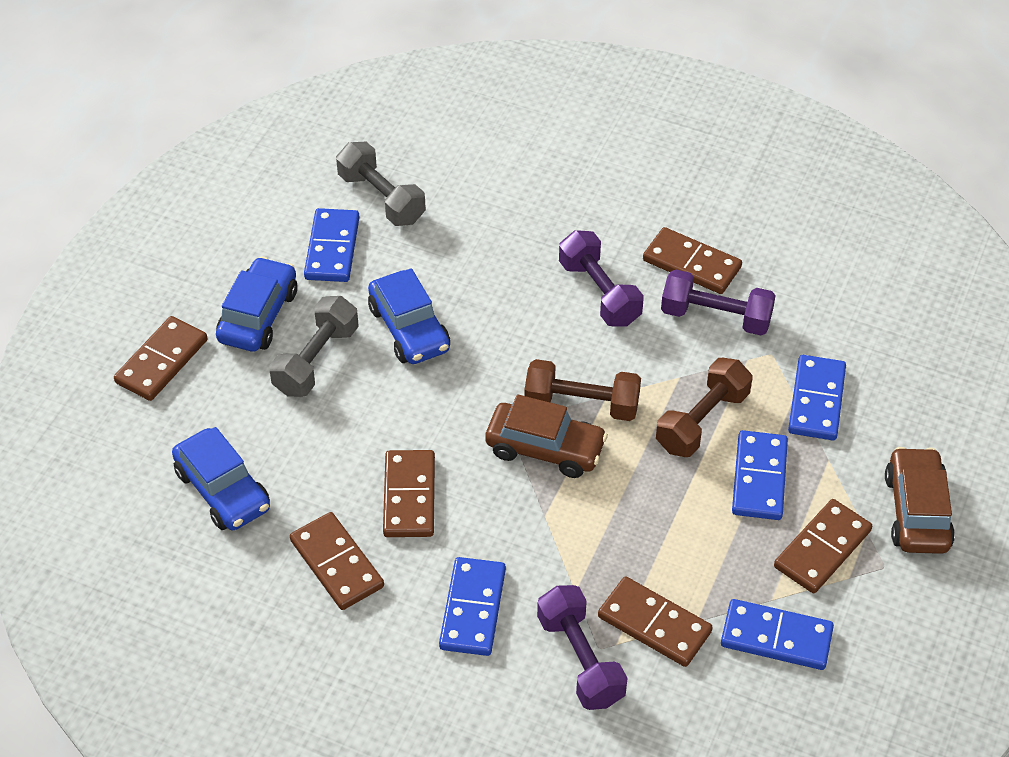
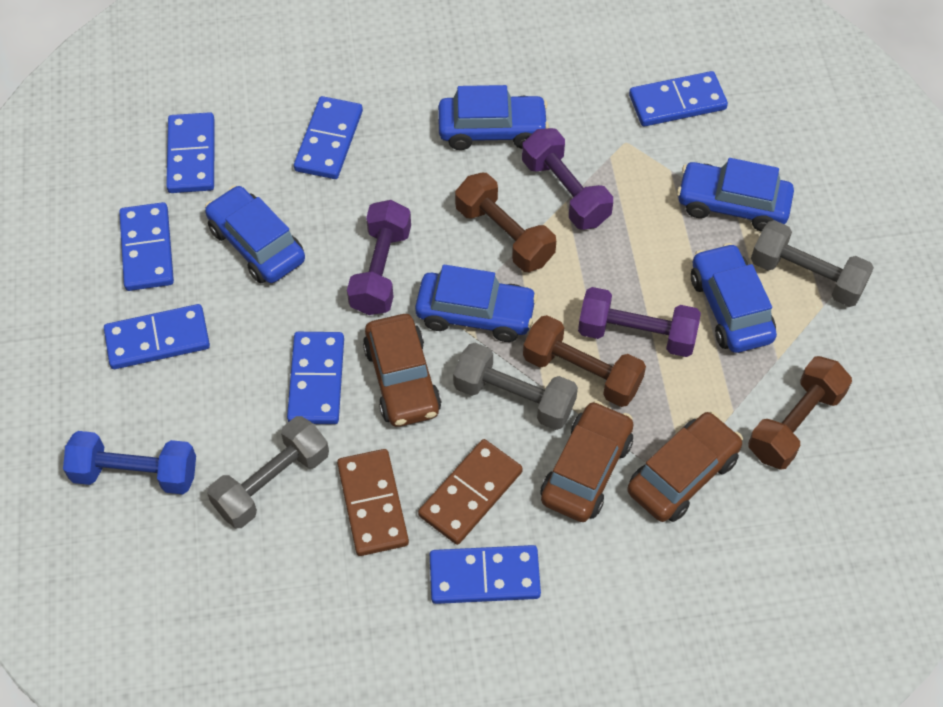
blue car: [172,427,270,530] [216,257,297,352] [368,268,450,364] = 3 -> [205,185,305,284] [415,265,538,342] [438,85,549,150] [677,158,794,232] [691,243,777,353] = 5
blue domino: [304,208,360,282] [439,557,506,656] [721,599,834,670] [732,430,788,520] [788,355,846,440] = 5 -> [104,304,210,369] [119,202,174,291] [166,112,215,193] [287,332,344,424] [294,96,363,179] [430,545,541,604] [629,71,728,127] = 7
blue dumbbell: none = 0 -> [63,431,196,494] = 1
brown car: [485,394,608,478] [885,447,955,554] = 2 -> [363,314,441,427] [540,401,633,522] [627,412,743,522] = 3
brown domino: [114,316,207,401] [290,512,384,610] [383,450,435,537] [598,576,713,667] [643,227,742,294] [774,499,872,593] = 6 -> [337,449,409,556] [418,439,523,545] = 2
brown dumbbell: [524,359,641,421] [656,358,753,457] = 2 -> [455,173,556,272] [523,315,646,407] [748,356,852,470] = 3
grey dumbbell: [269,296,359,397] [336,142,426,226] = 2 -> [207,416,329,528] [453,343,578,430] [751,220,874,307] = 3

